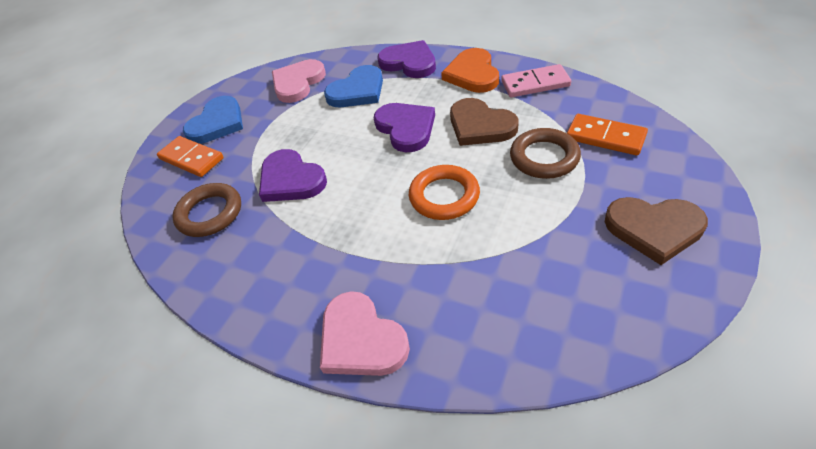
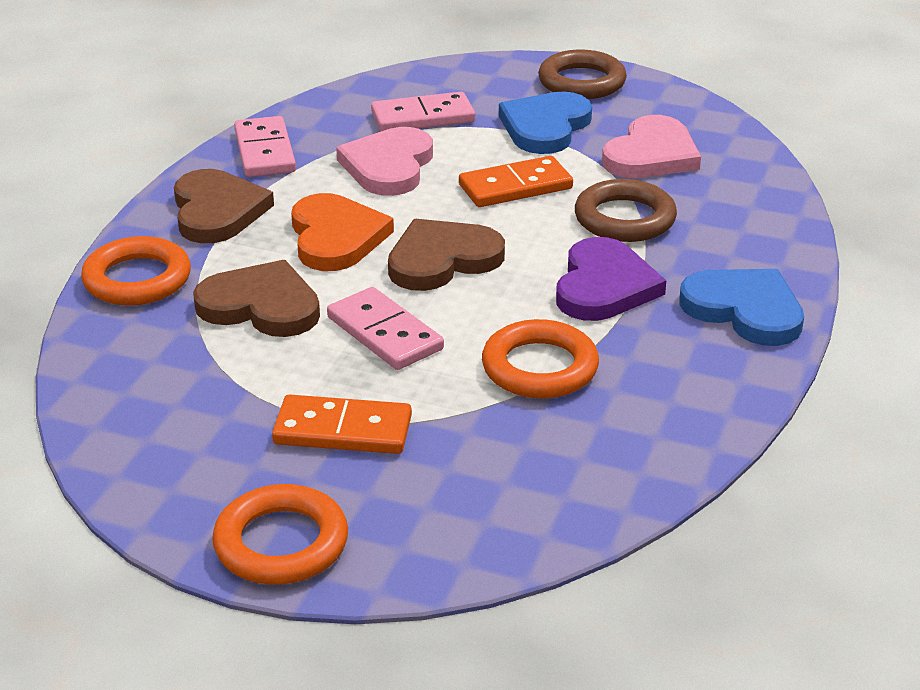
brown heart: [450,98,519,146] [605,197,708,265] = 2 -> [174,169,274,243] [193,260,320,337] [388,219,505,291] = 3
orange ring: [409,165,480,220] = 1 -> [81,236,191,306] [212,484,348,584] [482,319,599,399] = 3
pink domino: [501,64,571,98] = 1 -> [234,116,296,177] [327,287,444,370] [371,92,475,131] = 3
purple heart: [259,149,327,202] [374,103,435,152] [378,40,436,78] = 3 -> [556,237,666,321] = 1

